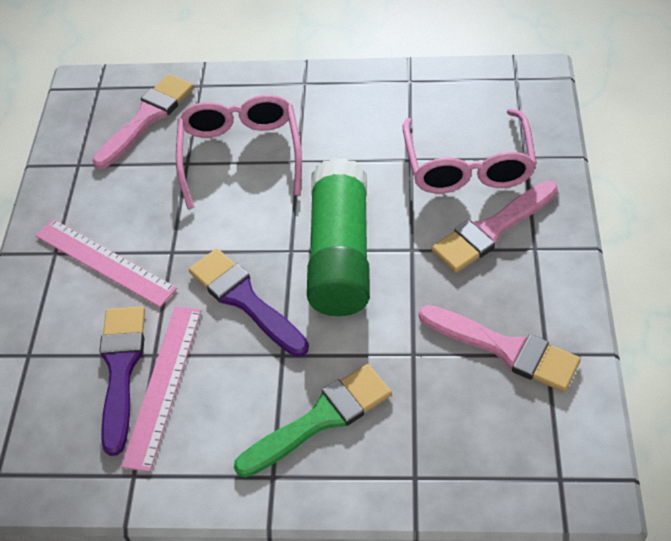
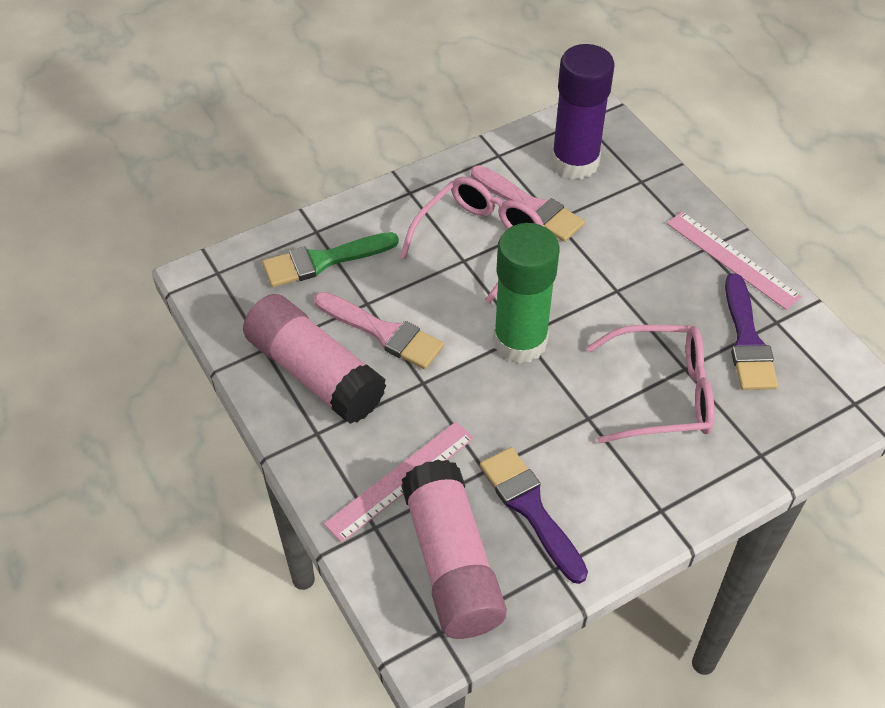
pink brush: [92,74,194,169] [419,305,581,392] [431,181,558,273] = 3 -> [314,292,444,369] [471,165,585,242] = 2
pink glue stick: none = 0 -> [243,294,387,424] [401,460,507,639] = 2
purple glue stick: none = 0 -> [551,44,615,180] = 1

